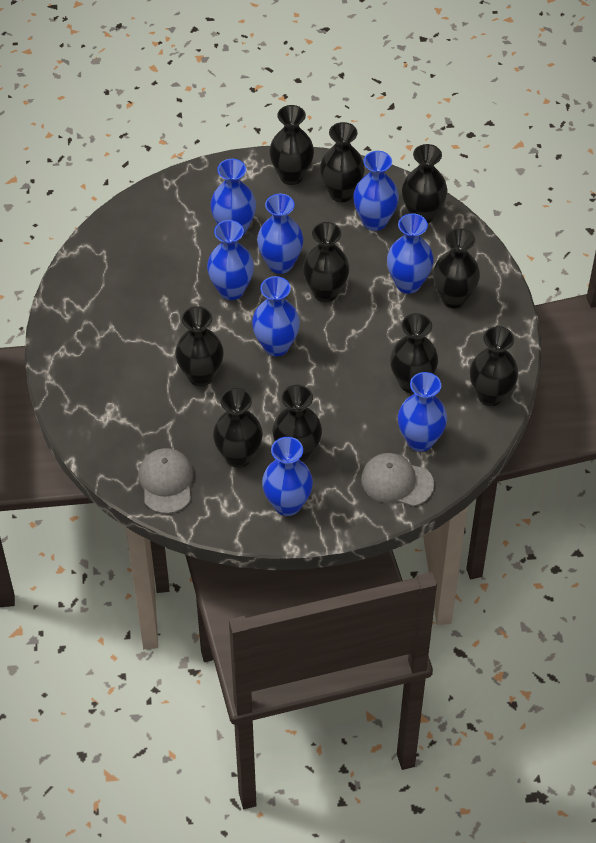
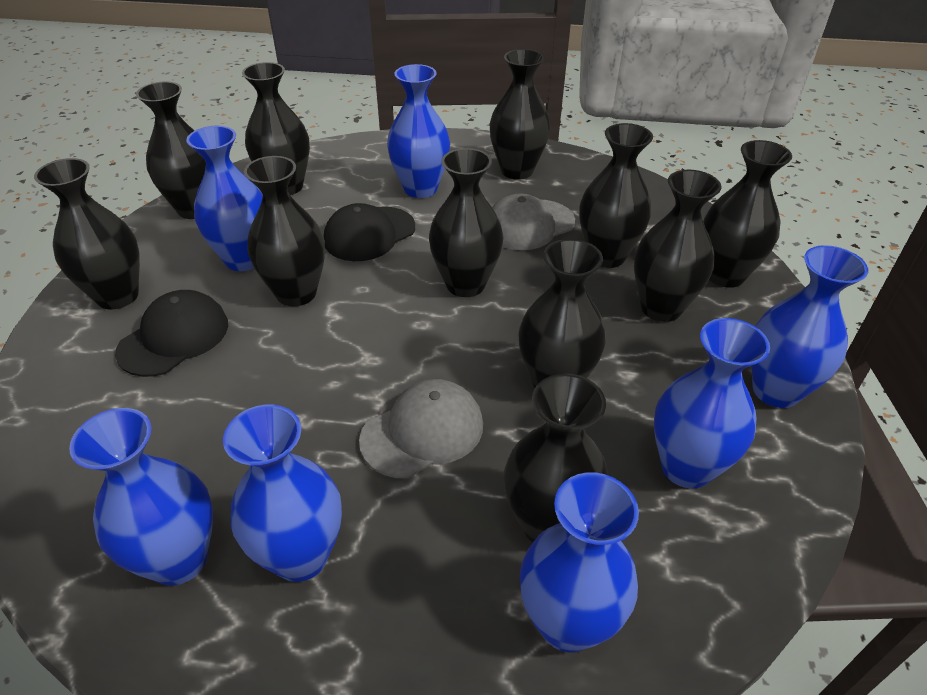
black cap: none = 0 -> [115,290,228,377] [324,203,415,261] = 2
black vase: [175,306,224,386] [213,388,263,468] [269,105,314,185] [272,385,322,463] [303,222,350,302] [320,122,365,202] [390,313,438,393] [402,144,447,223] [433,228,480,308] [470,326,518,406] = 10 -> [34,158,140,309] [136,82,206,219] [242,62,310,195] [244,156,325,306] [429,148,504,297] [490,49,550,180] [504,373,608,543] [519,239,606,389] [579,123,653,268] [634,170,722,322] [703,140,792,288] = 11
blue vase: [207,220,254,300] [210,159,256,236] [252,276,300,356] [257,194,303,274] [262,437,313,516] [353,151,399,231] [387,213,434,294] [398,372,447,452] = 8 -> [69,408,213,586] [186,126,263,271] [223,404,342,582] [387,64,450,198] [520,472,639,652] [654,318,770,489] [751,245,868,408] = 7

